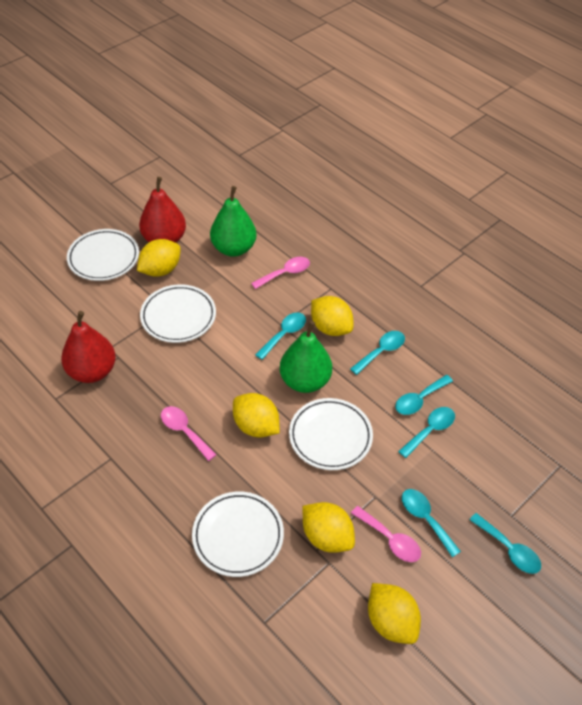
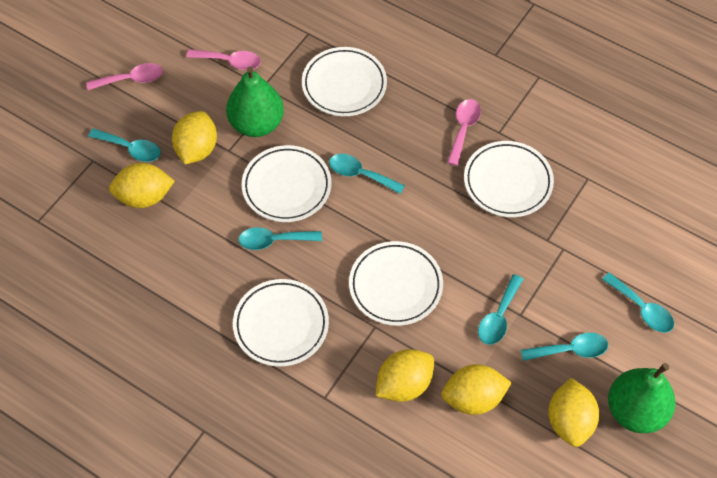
red pear: [61,311,116,383] [139,177,186,243] = 2 -> none = 0
white plate: [67,229,139,281] [140,284,216,343] [192,491,284,577] [289,398,373,470] = 4 -> [233,279,329,367] [242,145,331,222] [302,47,387,116] [349,241,443,326] [464,141,554,217] = 5

